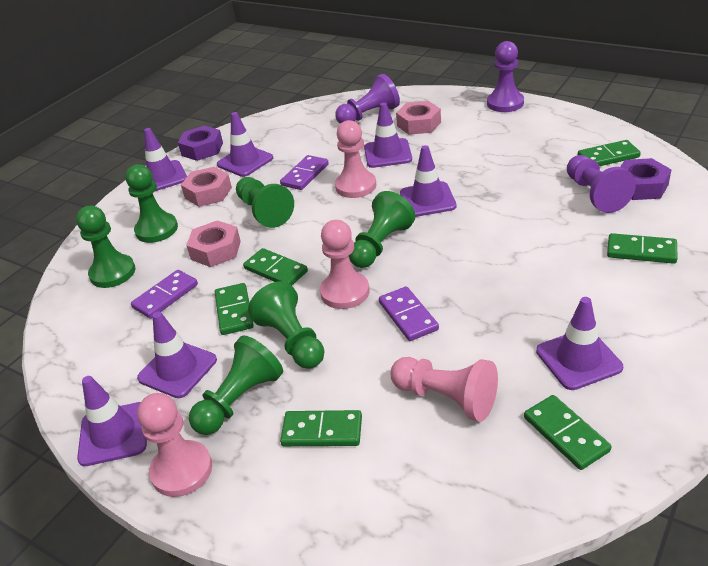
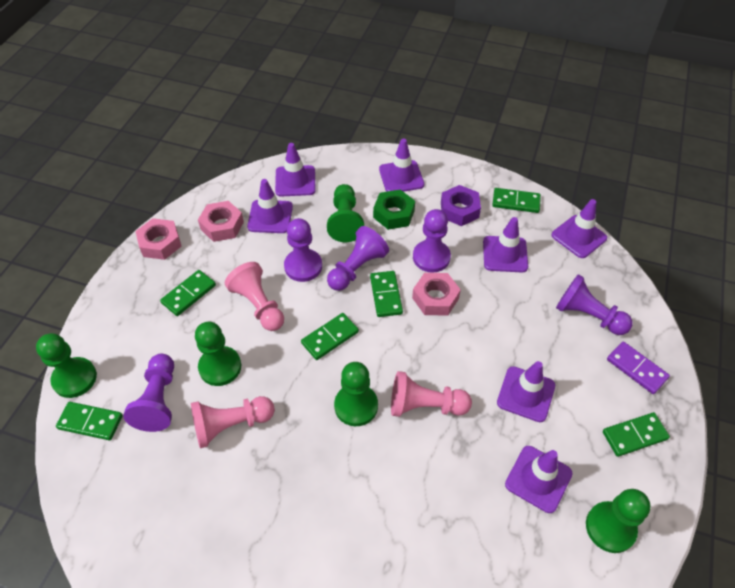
green nut: none = 0 -> [373,190,415,230] = 1
green pawn: [76,206,135,288] [125,164,178,243] [189,336,283,435] [236,177,294,228] [248,281,324,369] [349,191,415,268] = 6 -> [36,333,97,398] [195,322,241,386] [327,184,364,242] [334,362,378,426] [586,489,651,553] = 5
pink pawn: [137,393,212,497] [320,220,370,309] [335,120,376,198] [390,357,498,422] = 4 -> [191,396,275,448] [225,262,284,331] [391,371,472,417] = 3
purple domino: [131,270,198,319] [280,155,329,190] [379,286,439,341] = 3 -> [607,342,670,394] = 1
purple nut: [178,126,223,161] [620,158,672,200] = 2 -> [441,185,481,226] = 1
purple pawn: [335,74,400,124] [487,41,524,112] [567,155,636,213] = 3 -> [123,354,174,432] [284,218,322,282] [327,226,389,291] [413,209,451,272] [556,274,632,335] = 5

